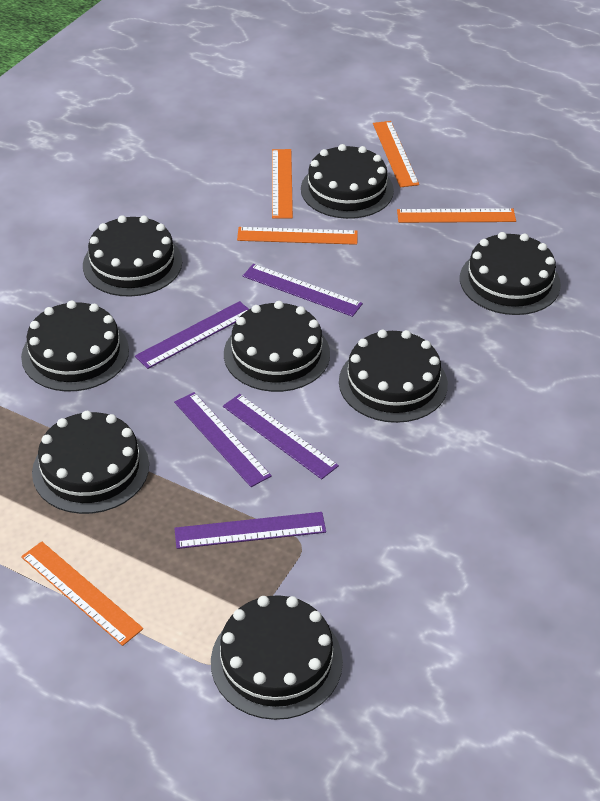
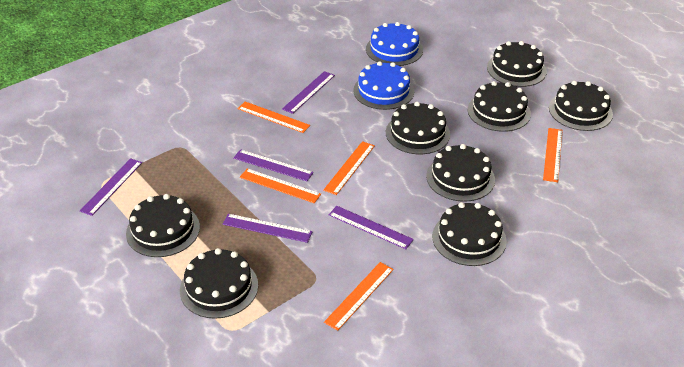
blue cake: none = 0 -> [353,61,414,110] [366,22,423,66] = 2

